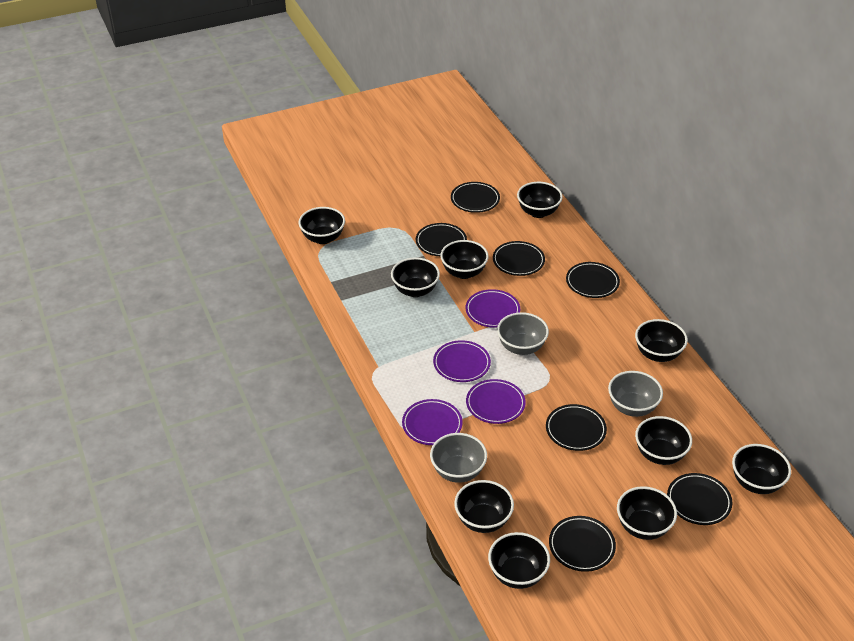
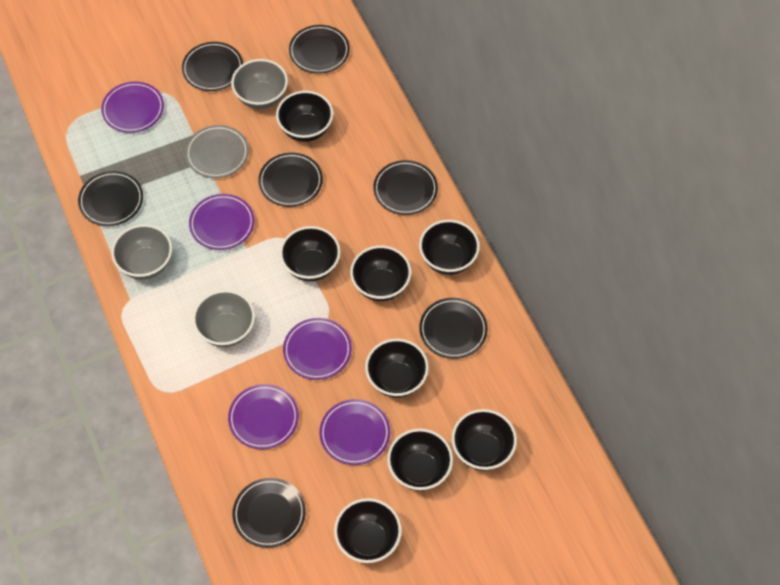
black bowl: [299,207,345,244] [391,257,440,297] [440,240,489,279] [454,480,514,533] [488,532,550,589] [517,182,563,218] [617,486,677,540] [635,319,688,362] [635,416,692,465] [732,444,791,494] = 10 -> [276,91,333,142] [280,226,341,281] [334,498,402,563] [350,245,411,301] [365,338,429,398] [387,428,453,491] [419,220,480,275] [452,409,517,471] = 8
grey plate: none = 0 -> [185,125,249,178] = 1
purple plate: [402,399,463,445] [433,340,491,382] [466,289,520,328] [466,379,526,424] = 4 -> [101,82,164,133] [189,194,255,250] [228,384,299,449] [283,318,352,380] [319,399,390,465] = 5

